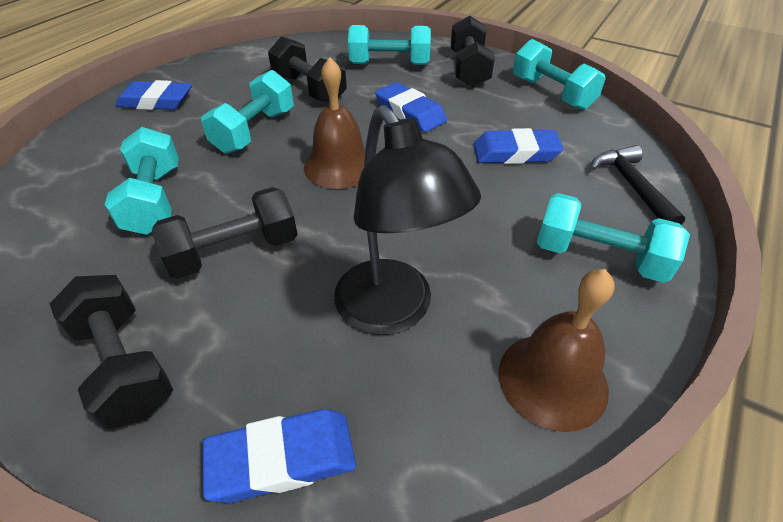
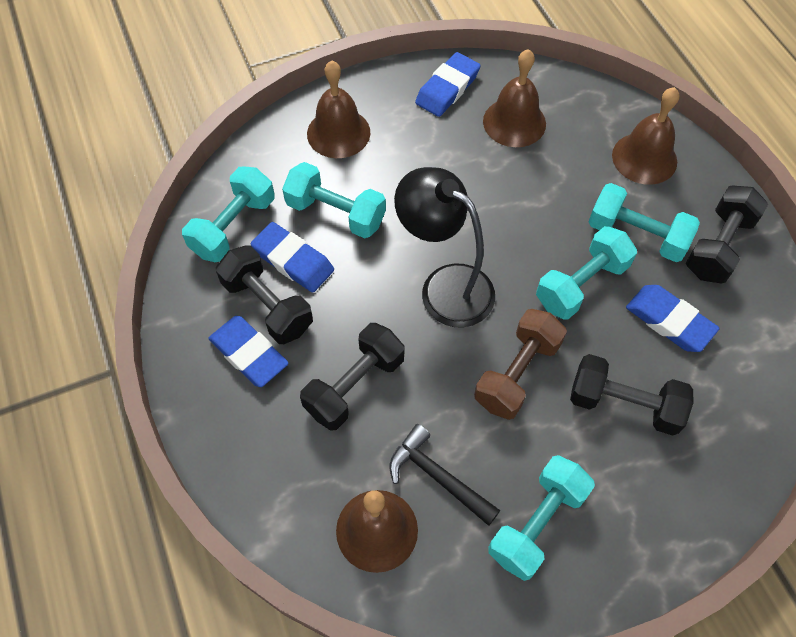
brown bell: [304,57,366,189] [499,269,614,432] = 2 -> [307,60,370,158] [336,490,418,573] [483,49,546,147] [612,87,680,185] = 4
brown dumbbell: none = 0 -> [474,309,567,420] = 1

